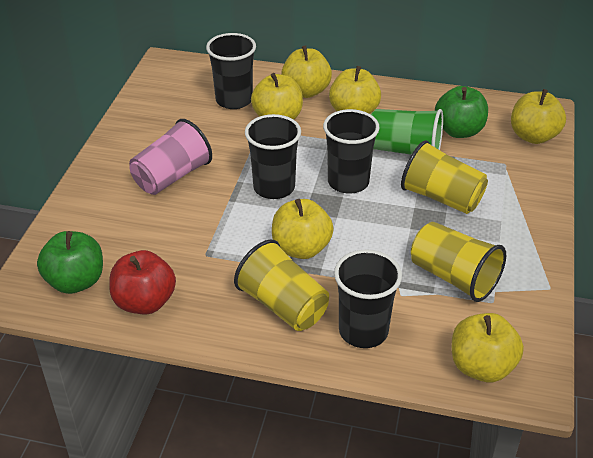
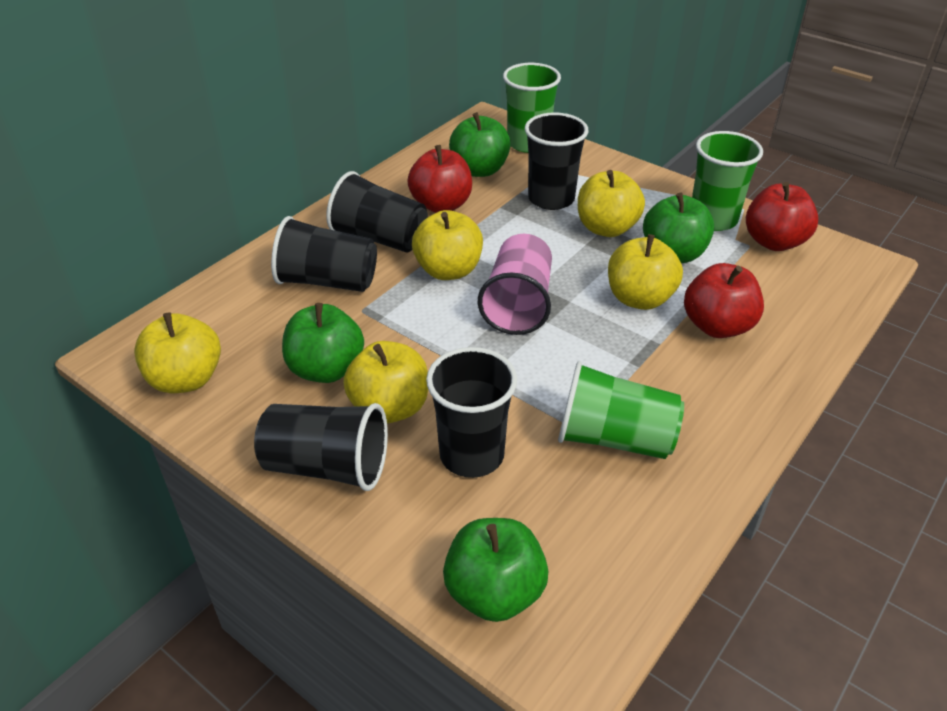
black cup: [206,33,256,109] [245,114,301,199] [323,109,380,194] [334,249,402,348] = 4 -> [254,403,388,491] [271,216,377,292] [326,171,428,253] [426,347,517,478] [525,112,588,210] = 5
green apple: [37,231,103,294] [435,86,488,138] = 2 -> [282,303,364,383] [443,518,548,622] [449,112,511,177] [643,193,714,263] = 4
green cup: [371,109,443,155] = 1 -> [503,63,561,153] [558,361,684,459] [692,131,763,231] = 3
red apple: [109,250,176,314] = 1 -> [407,145,472,213] [684,263,764,338] [746,182,819,251] = 3
yellow apple: [251,73,303,120] [272,199,334,259] [281,45,332,98] [329,66,381,114] [452,313,524,382] [511,89,566,144] = 6 -> [134,313,221,394] [343,341,428,423] [412,210,483,280] [578,170,645,237] [608,234,683,310] = 5
yellow cup: [234,239,329,331] [401,140,488,214] [411,222,506,302] = 3 -> none = 0

